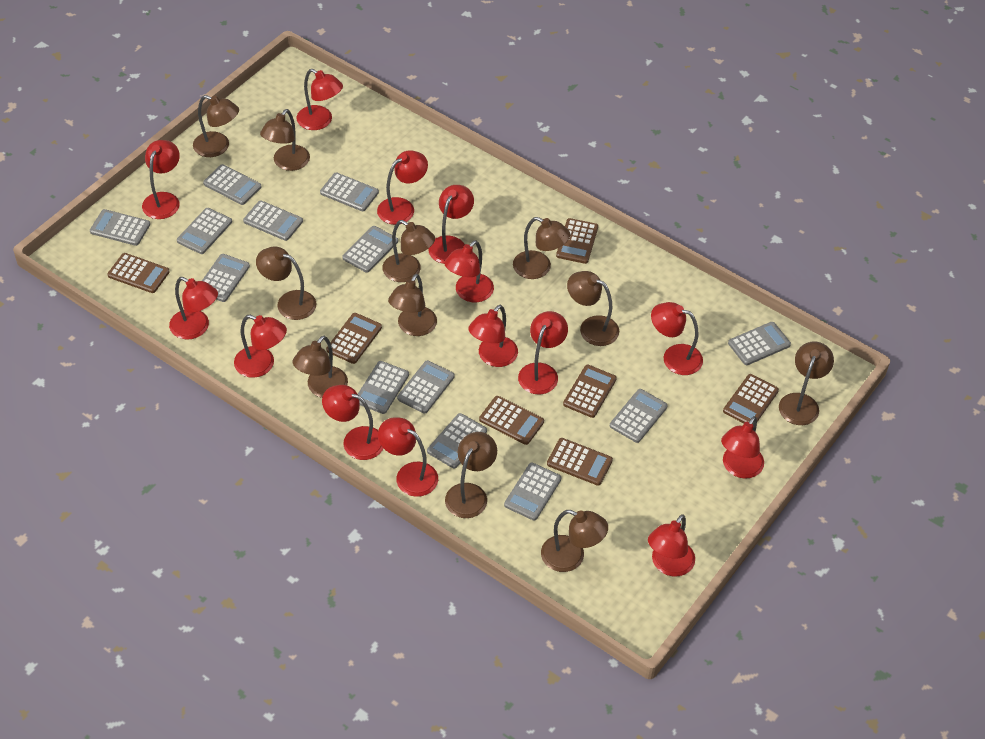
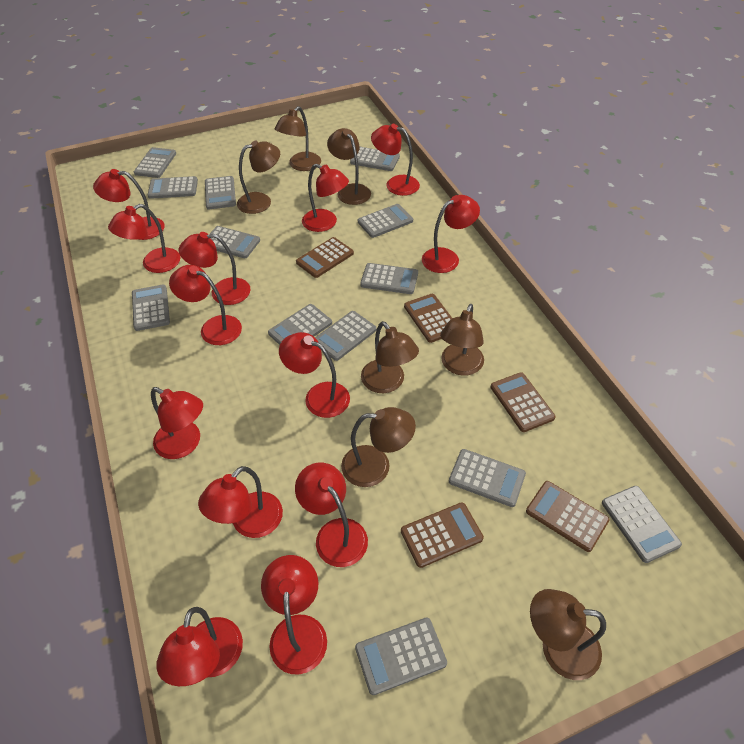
brown calculator: [107,253,170,293] [326,313,382,364] [479,396,544,445] [547,438,613,486] [556,218,598,264] [563,365,617,418] [723,374,779,424] = 7 -> [296,237,354,278] [401,502,484,568] [404,294,453,343] [490,372,556,432] [526,481,610,552] = 5
brown lamp: [193,95,239,157] [256,246,317,320] [260,109,310,171] [293,336,348,398] [383,220,435,282] [388,274,437,336] [445,432,497,518] [513,217,570,279] [541,510,608,572] [567,271,619,346] [779,342,834,425] = 11 -> [237,140,280,214] [274,106,321,171] [327,128,371,205] [341,407,416,487] [361,321,419,393] [440,304,484,376] [530,589,606,680] = 7
red lamp: [142,140,180,219] [169,277,218,340] [234,315,287,378] [297,69,343,130] [322,385,383,460] [377,150,428,225] [378,417,438,497] [428,185,474,264] [444,240,494,302] [468,305,518,367] [518,311,568,394] [648,514,695,577] [651,302,703,375] [721,416,764,479] = 14 -> [93,169,165,240] [108,204,180,273] [151,387,203,459] [156,607,243,686] [169,265,242,345] [179,232,251,305] [198,466,283,538] [261,555,327,675] [279,332,350,418] [295,463,368,567] [302,164,349,232] [371,124,420,196] [422,195,480,273] = 13

